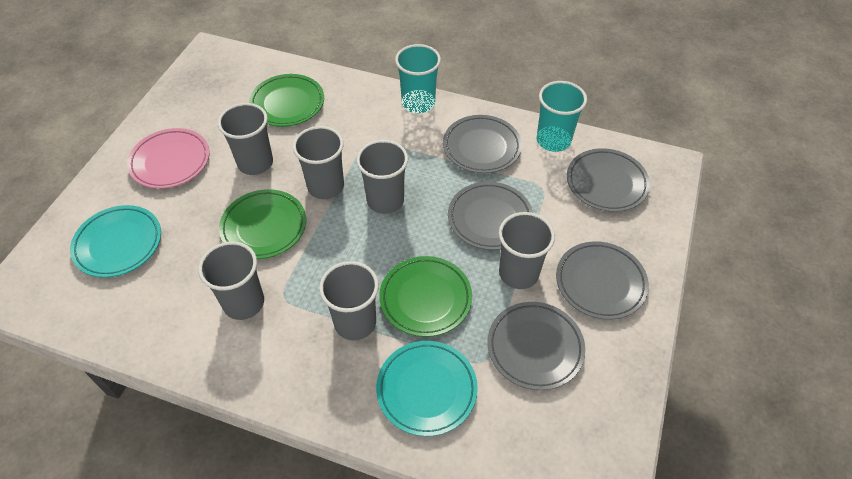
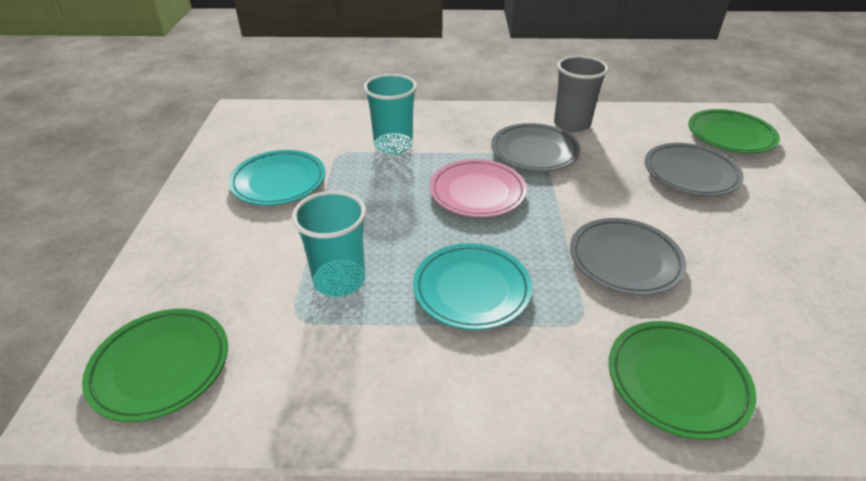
grey cup: [198,241,264,320] [218,103,273,175] [293,126,344,199] [319,261,379,340] [357,140,408,214] [499,212,555,289] = 6 -> [554,56,608,132] = 1
grey plate: [443,115,522,173] [448,182,533,250] [487,302,585,390] [556,241,649,320] [567,148,650,212] = 5 -> [491,123,580,171] [570,218,686,295] [645,143,744,196] = 3

